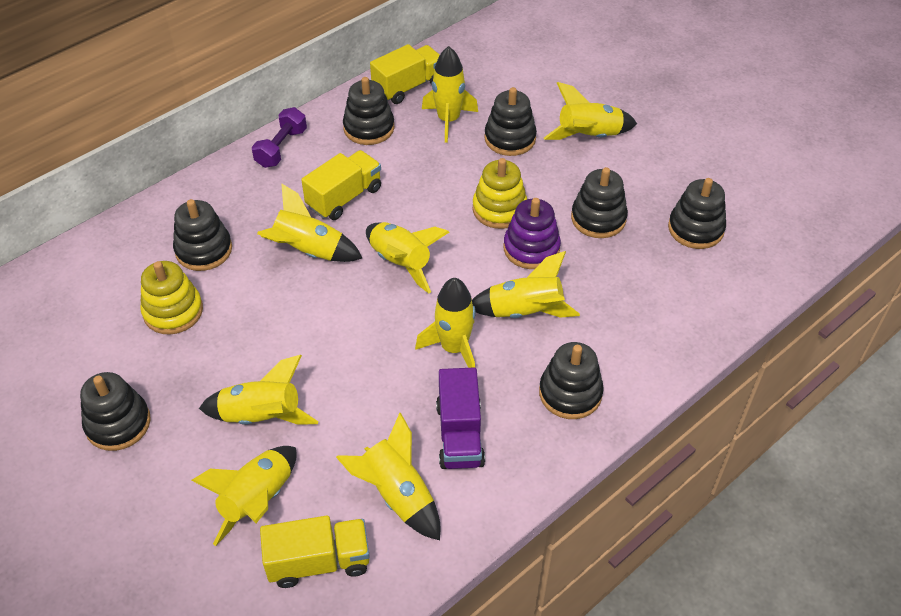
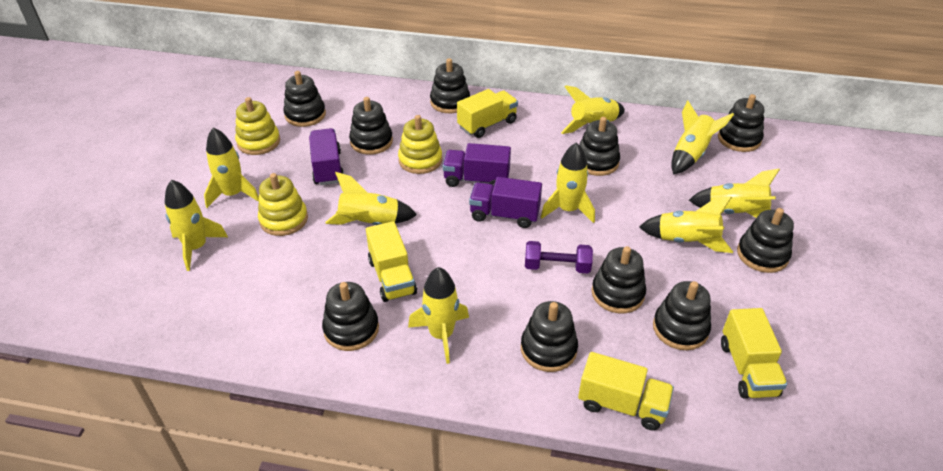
black stacking toy: [80,372,151,451] [173,199,232,271] [343,77,394,145] [484,87,537,156] [539,342,604,419] [571,167,628,238] [668,178,726,249] = 7 -> [283,71,326,127] [322,282,379,351] [349,97,393,155] [430,58,470,113] [521,301,578,372] [579,117,620,176] [592,246,646,313] [653,281,711,350] [718,94,764,152] [737,208,794,273] = 10
purple stacking toy: [503,198,561,269] = 1 -> none = 0
purple truck: [436,368,485,469] = 1 -> [309,128,344,185] [443,143,511,187] [469,177,542,228] = 3
yellow stacking toy: [140,261,203,335] [473,158,527,229] = 2 -> [235,97,280,155] [258,173,308,236] [398,115,442,174] = 3
yellow truck: [260,515,370,588] [301,150,381,220] [370,44,440,104] = 3 -> [366,221,417,302] [457,89,518,138] [578,352,674,430] [721,308,788,399] = 4

